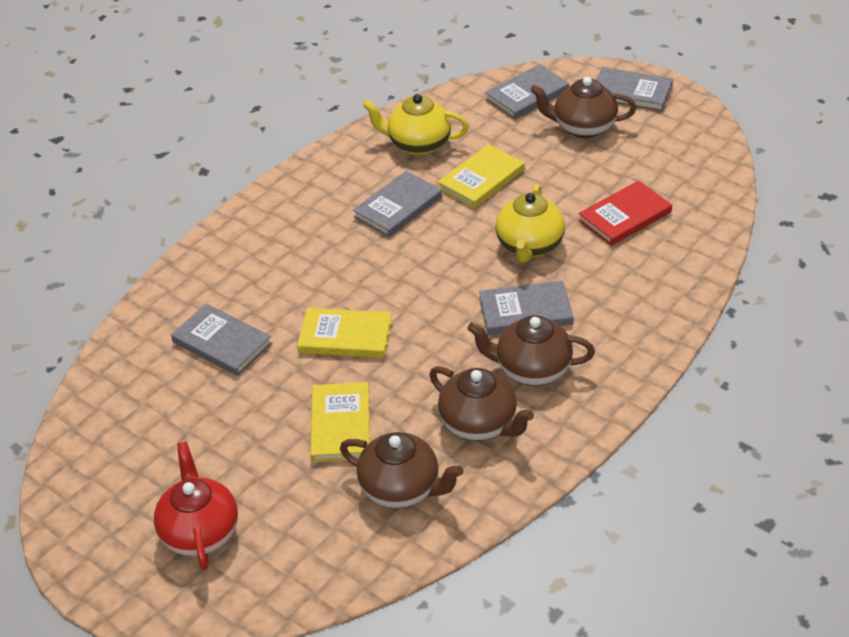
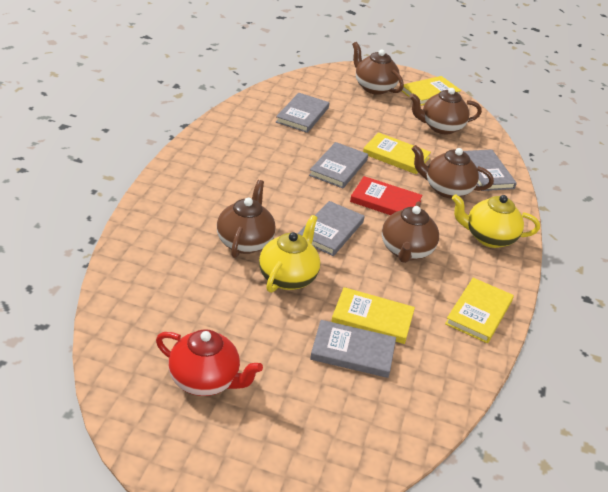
brown teapot: [340,432,463,508] [429,366,534,441] [467,315,595,386] [530,77,637,139] = 4 -> [217,180,276,258] [352,42,404,95] [382,201,439,263] [409,88,482,134] [412,145,494,199] = 5
yellow book: [297,308,392,358] [310,382,370,463] [438,144,524,208] = 3 -> [331,287,415,344] [363,132,431,174] [402,76,462,106] [445,278,514,343] = 4

